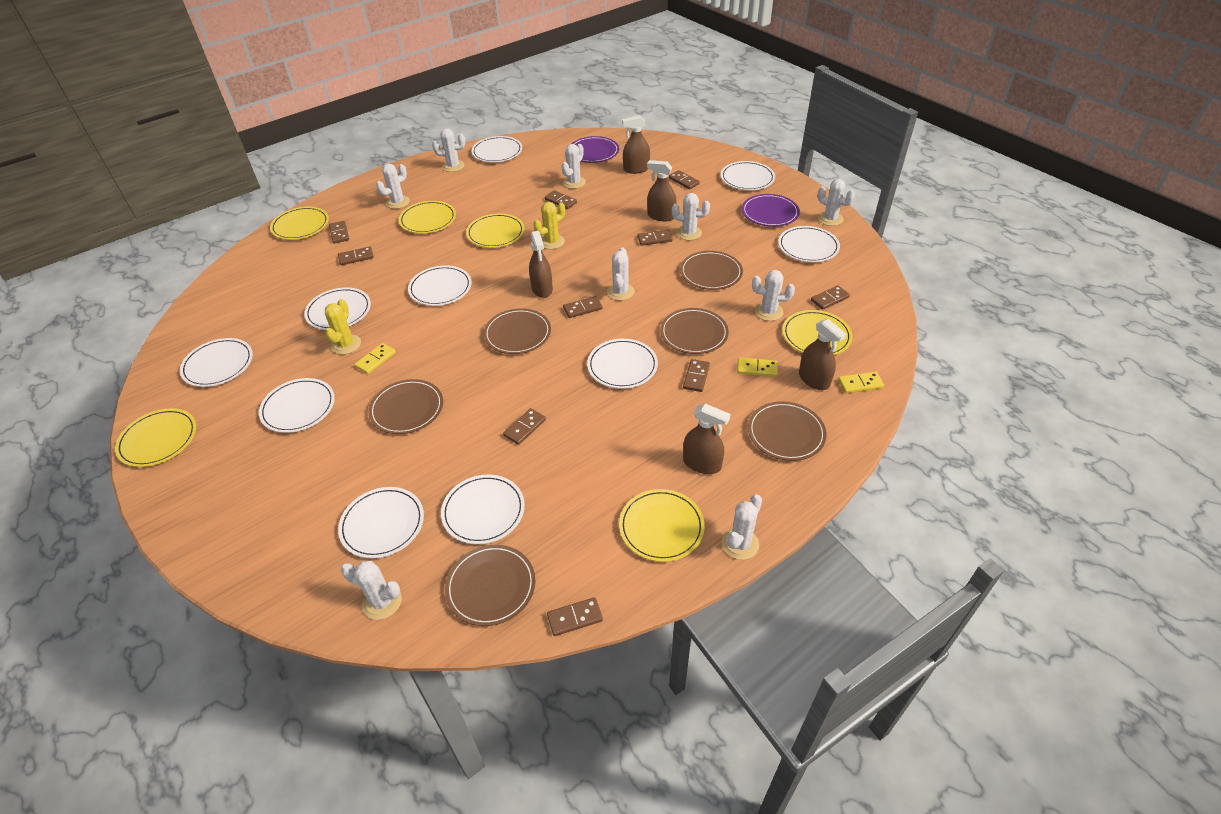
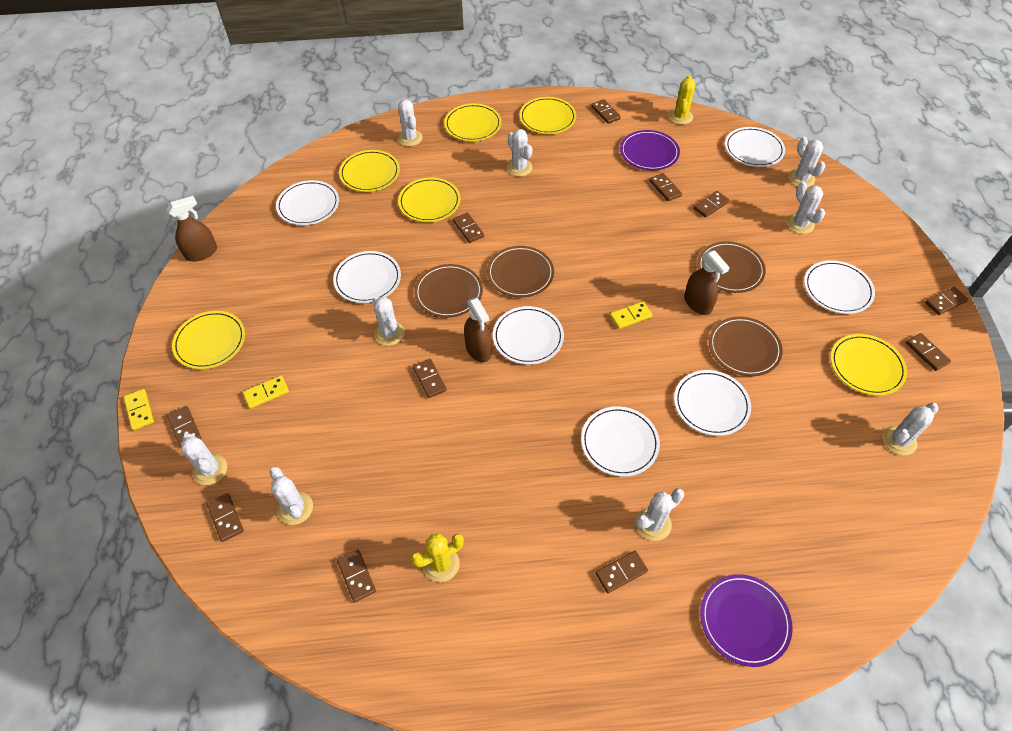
brown domino: [329,221,349,244] [338,247,374,265] [503,408,546,445] [545,190,577,209] [547,597,603,636] [563,296,602,318] [637,230,673,246] [669,170,700,189] [683,359,710,392] [811,285,850,310] = 10 -> [167,406,201,448] [207,493,244,542] [337,549,376,602] [413,359,447,398] [453,213,484,243] [591,99,621,124] [595,551,648,593] [649,173,682,201] [693,191,729,218] [906,333,951,371] [925,287,968,315] = 11
brown plate: [369,379,443,434] [445,545,536,626] [484,308,551,354] [660,308,729,354] [680,251,743,290] [748,401,827,461] = 6 -> [414,264,483,318] [487,246,554,298] [697,241,766,293] [709,317,783,376] = 4
brown spray bottle: [529,231,553,298] [622,115,650,174] [647,160,677,222] [683,403,731,474] [799,319,846,390] = 5 -> [167,196,217,261] [464,297,492,362] [684,250,730,315] = 3
white plate: [180,338,253,387] [259,378,335,433] [304,287,371,330] [338,487,424,558] [408,266,472,306] [441,475,525,544] [471,136,522,162] [587,339,658,389] [721,161,775,190] [778,226,840,262] = 10 -> [276,180,339,225] [333,251,401,303] [493,306,564,365] [581,406,660,477] [674,370,751,436] [725,127,785,167] [804,260,875,314] = 7

